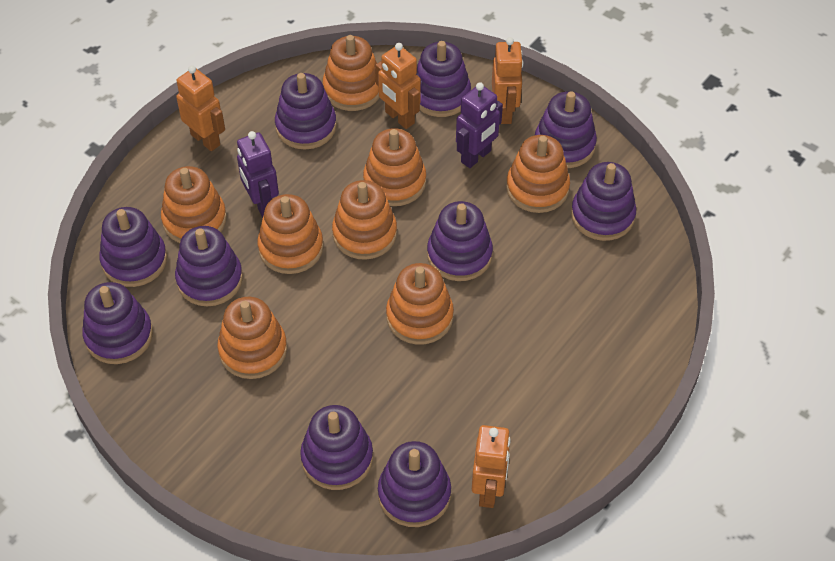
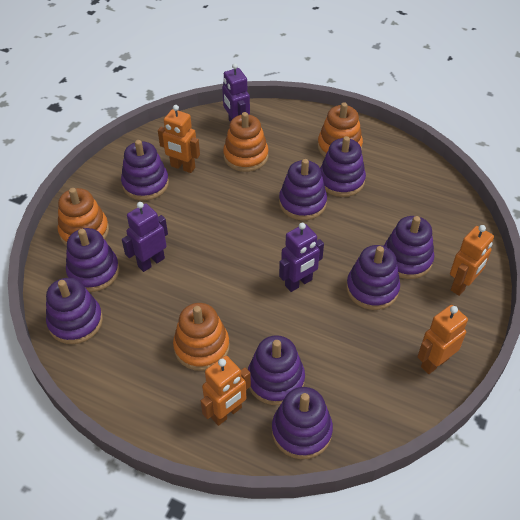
orange stacking toy: [161,166,227,243] [217,297,287,379] [257,194,324,274] [323,35,380,111] [332,180,397,260] [363,128,426,206] [386,263,454,345] [506,135,570,213] = 8 -> [58,188,109,246] [173,303,230,371] [223,112,269,172] [318,103,363,157] = 4
purple robot: [237,131,279,217] [456,82,503,168] = 2 -> [122,202,168,272] [222,63,250,122] [279,223,324,292] = 3
purple stacking toy: [82,282,153,364] [99,207,167,287] [175,226,243,306] [275,73,337,150] [300,405,373,490] [378,441,451,527] [416,41,471,117] [427,201,493,281] [535,91,597,168] [571,162,636,241] = 10 -> [46,278,103,344] [66,228,119,292] [121,140,169,200] [248,335,305,405] [272,387,333,459] [279,159,327,220] [320,136,366,197] [346,245,400,310] [384,216,434,279] = 9

